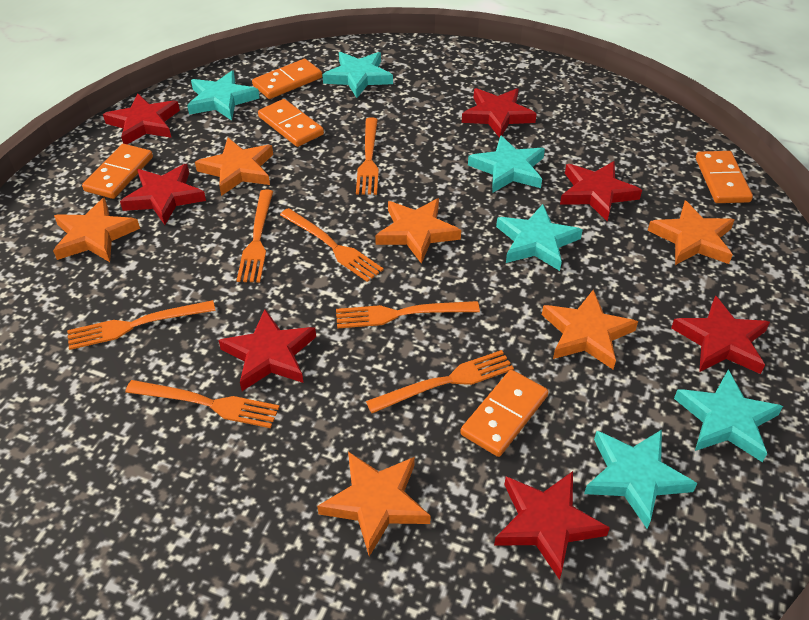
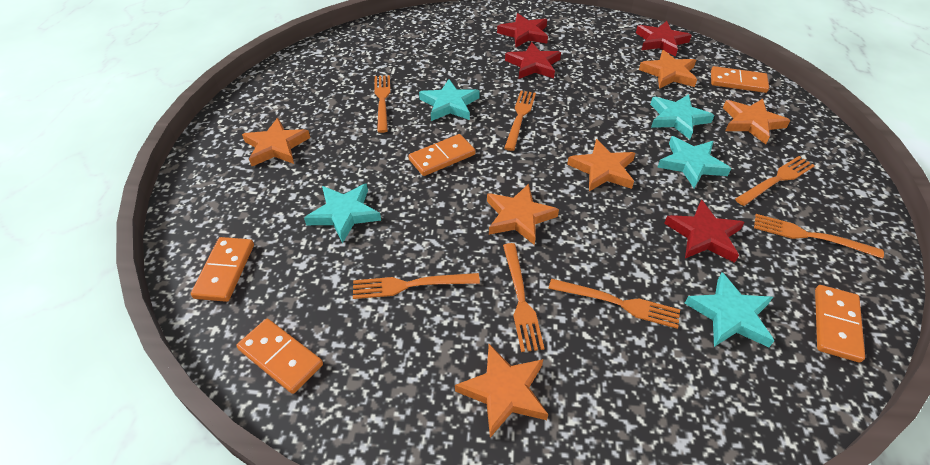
red star: [103,93,180,144] [120,164,206,225] [218,309,316,391] [462,88,537,138] [494,471,610,580] [560,161,642,221] [671,295,770,374] = 7 -> [497,13,548,47] [505,42,561,79] [636,21,692,57] [664,200,745,263] = 4
turquoise star: [187,71,260,121] [322,52,393,98] [468,135,545,193] [496,204,583,271] [584,430,698,529] [674,369,783,462] = 6 -> [304,183,381,243] [419,79,480,121] [650,94,715,139] [657,136,731,188] [685,272,774,347] = 5

